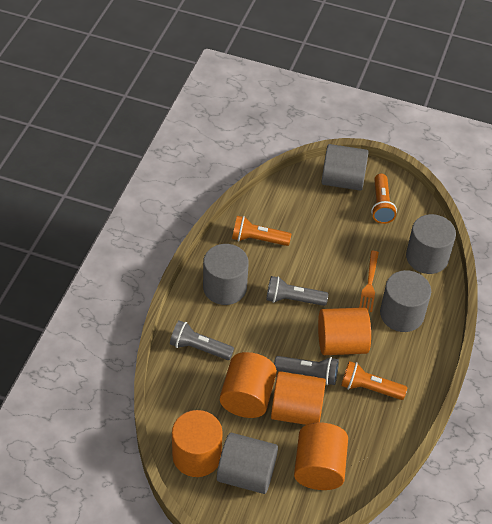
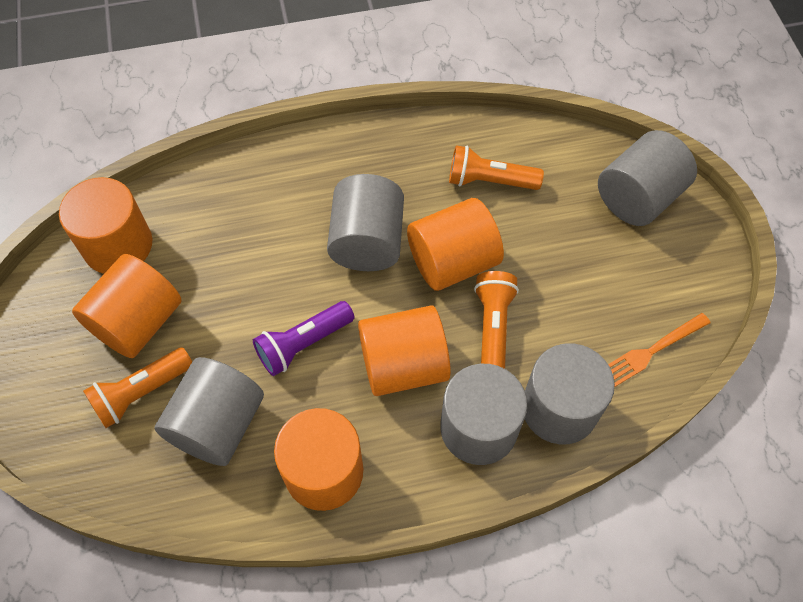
grey flashlight: [170,320,234,360] [266,276,328,306] [274,356,339,385] = 3 -> none = 0
purple flashlight: none = 0 -> [253,301,354,376] = 1

